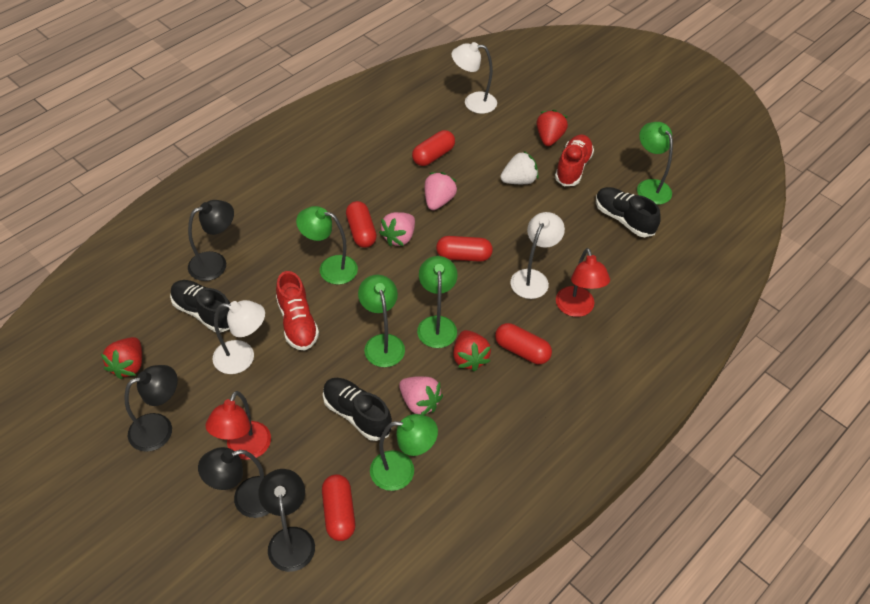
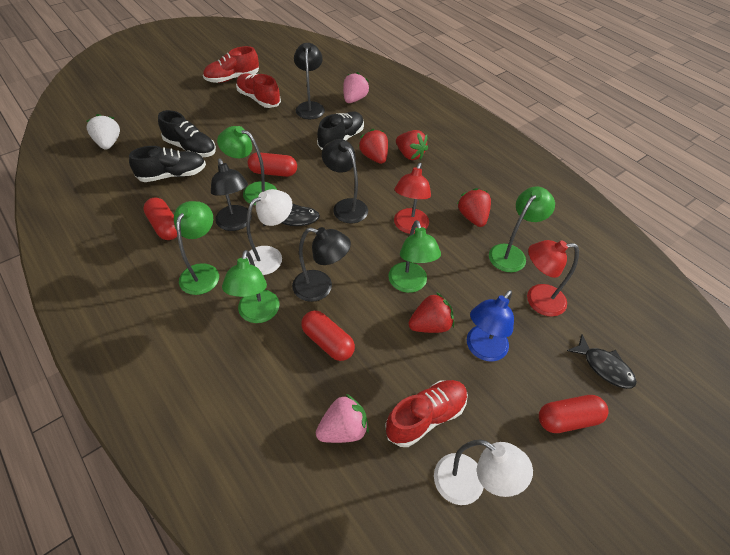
black fish: none = 0 -> [263,203,320,226] [567,335,637,389] = 2
blue lamp: none = 0 -> [467,290,514,361] = 1
pink strawberry: [379,212,415,246] [399,376,443,415] [425,172,457,210] = 3 -> [316,394,369,443] [343,72,369,103] = 2
red capsule: [322,474,355,541] [346,201,377,248] [412,130,455,166] [436,236,493,262] [495,323,552,364] = 5 -> [143,198,177,240] [248,152,297,177] [301,310,355,361] [539,395,609,433] = 4
red shoe: [276,271,319,351] [555,135,594,186] = 2 -> [203,46,259,83] [236,74,281,108] [385,380,468,447] = 3
red strawberry: [101,337,142,379] [453,330,491,372] [537,110,568,146] = 3 -> [358,129,388,164] [396,130,428,160] [408,292,454,333] [457,188,491,227] = 4
white lamp: [212,300,265,374] [452,42,497,114] [510,212,565,299] = 3 -> [246,189,292,275] [434,439,533,505] = 2

